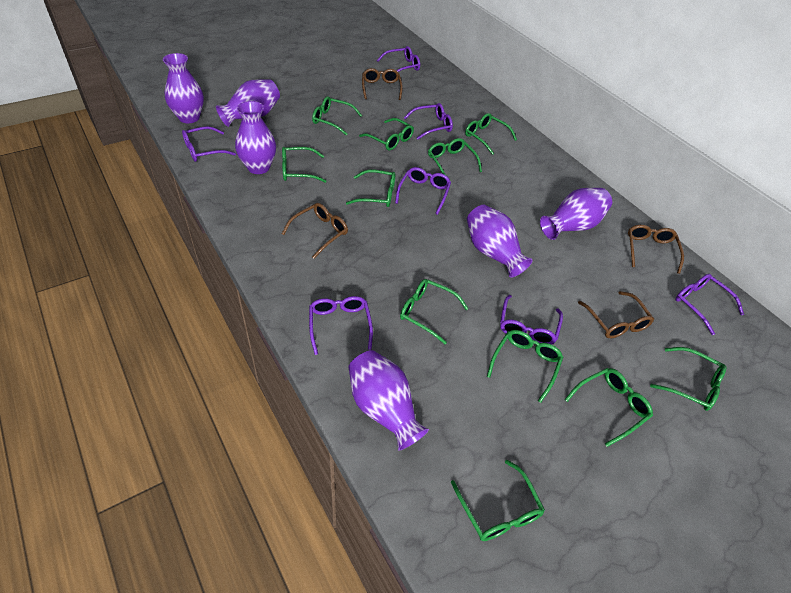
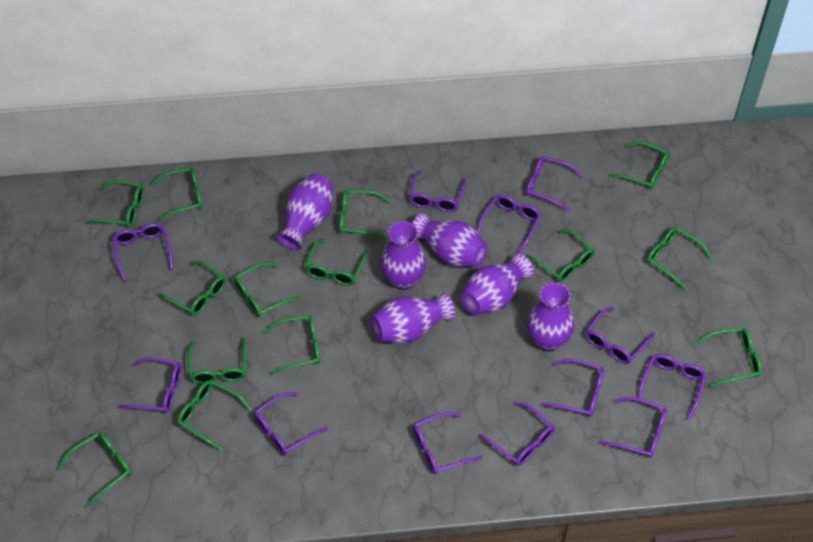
brown glasses: [282,203,348,259] [362,68,403,100] [578,291,654,338] [628,225,684,274] = 4 -> none = 0
green glasses: [282,147,326,183] [312,96,362,136] [346,169,395,207] [359,118,414,150] [400,279,469,344] [428,138,482,175] [451,460,545,541] [465,113,517,155] [487,330,563,403] [565,368,653,447] [650,347,727,411] = 11 -> [58,432,131,507] [86,180,144,227] [150,168,203,221] [158,261,226,315] [178,380,252,451] [188,337,247,384] [234,262,301,317] [263,316,320,375] [305,239,368,286] [339,190,391,239] [525,230,595,282] [608,142,670,190] [647,227,713,290] [695,328,762,387] = 14
purple glasses: [182,126,236,162] [309,296,373,355] [377,46,420,72] [395,167,451,215] [404,103,453,139] [500,295,563,345] [675,274,744,335] = 7 -> [112,223,173,281] [118,357,182,413] [253,392,328,455] [409,170,466,212] [413,412,483,474] [477,195,542,253] [479,402,554,466] [526,156,584,212] [540,359,604,417] [585,307,655,364] [600,397,667,458] [637,354,707,420] = 12

